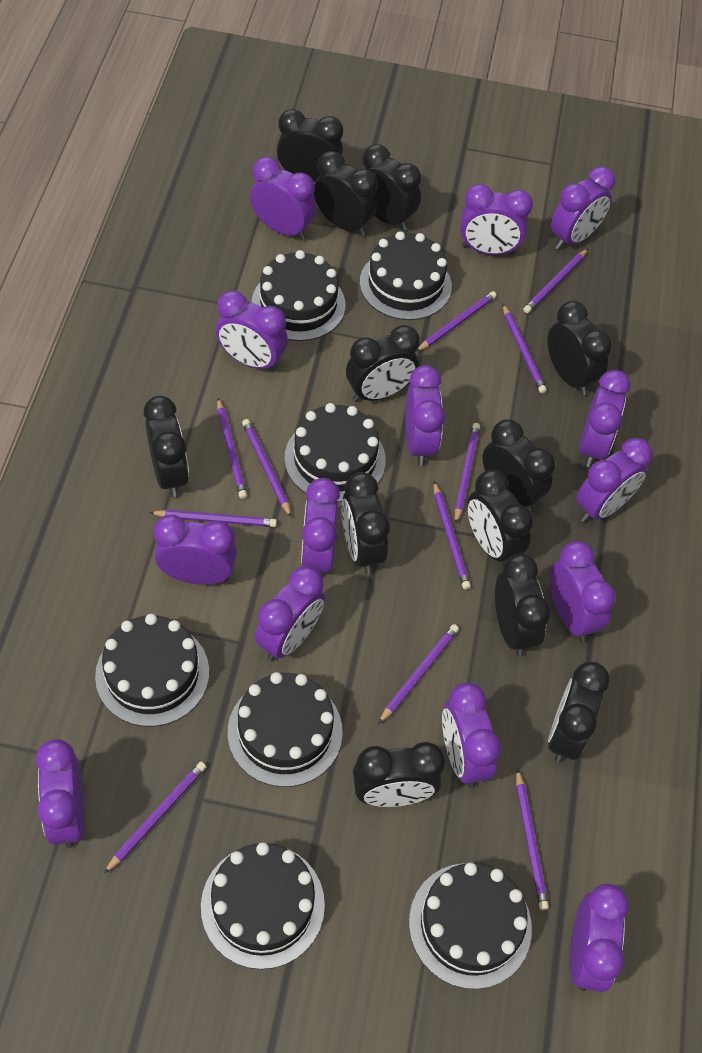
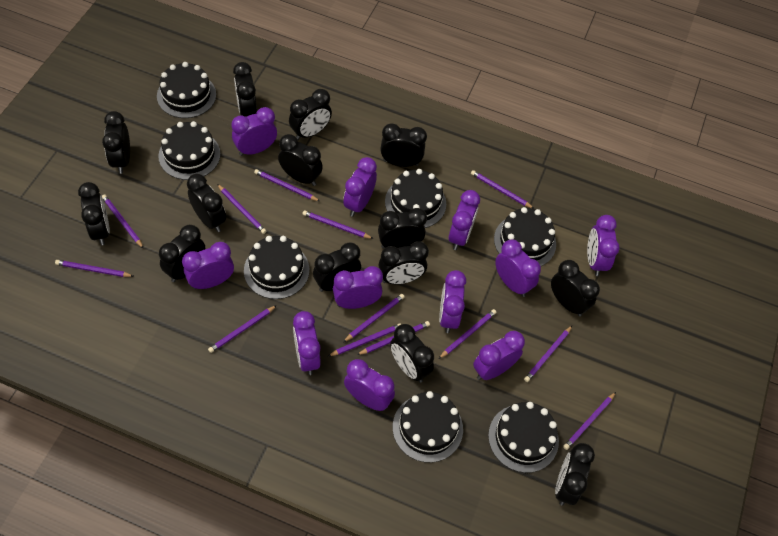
black clock: [144,396,189,497] [277,109,343,182] [314,151,378,236] [341,472,390,575] [346,325,420,402] [353,742,445,807] [363,144,421,231] [467,470,534,566] [482,420,555,512] [495,554,551,657] [547,301,612,395] [548,662,610,763] = 12 -> [78,182,110,245] [102,111,130,174] [159,225,205,282] [187,174,226,232] [233,62,257,117] [278,134,323,186] [289,89,332,140] [313,242,361,292] [378,208,427,249] [379,241,429,284] [380,123,427,167] [390,324,434,383] [551,260,600,316] [555,443,595,506] = 14
purple clock: [36,739,85,848] [153,515,237,585] [216,290,288,372] [250,157,316,240] [255,566,325,661] [301,478,340,574] [405,365,445,466] [442,683,501,788] [460,184,533,255] [549,541,616,642] [551,167,615,250] [569,884,629,992] [576,438,652,523] [579,370,630,467] = 14 -> [182,242,234,289] [231,107,277,156] [293,311,321,375] [333,266,383,309] [343,157,377,217] [344,359,395,411] [439,270,466,333] [449,190,480,250] [473,331,525,380] [495,240,541,297] [587,215,620,276] = 11
purple pencil: [104,762,206,874] [149,510,277,527] [217,398,247,499] [242,419,291,517] [378,624,459,724] [416,291,497,352] [433,481,471,590] [455,423,480,523] [503,304,547,394] [516,768,549,910] [523,249,588,313] = 11 -> [55,260,133,277] [102,194,144,249] [208,305,277,353] [217,184,266,234] [254,169,320,201] [303,210,373,239] [328,323,401,356] [343,294,405,342] [357,321,430,355] [439,309,497,359] [471,170,534,209] [524,326,572,382] [563,392,616,450] = 13

